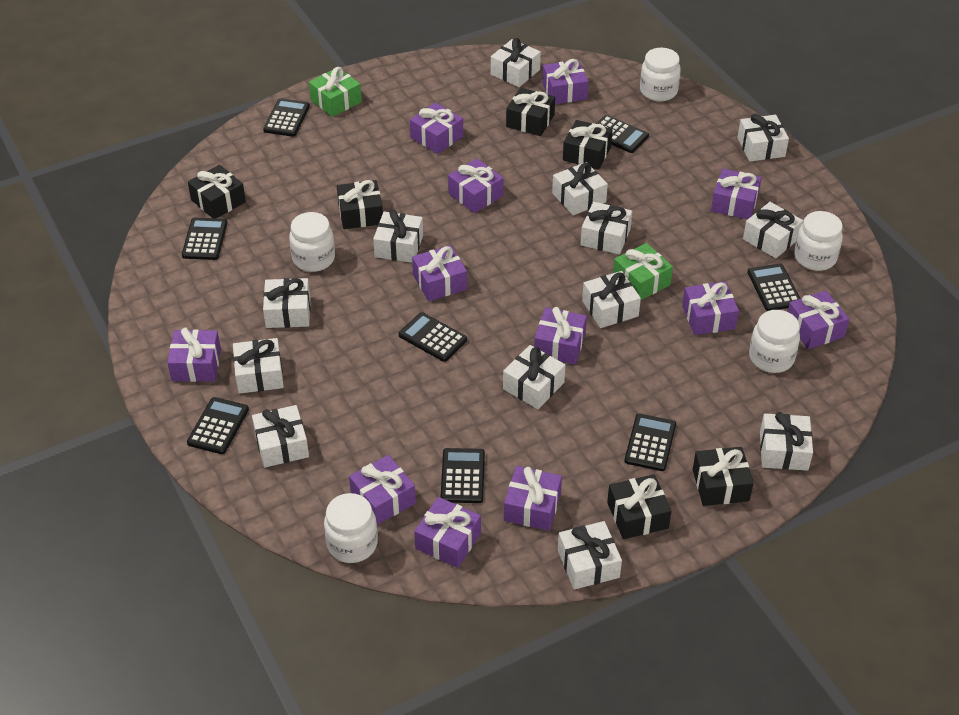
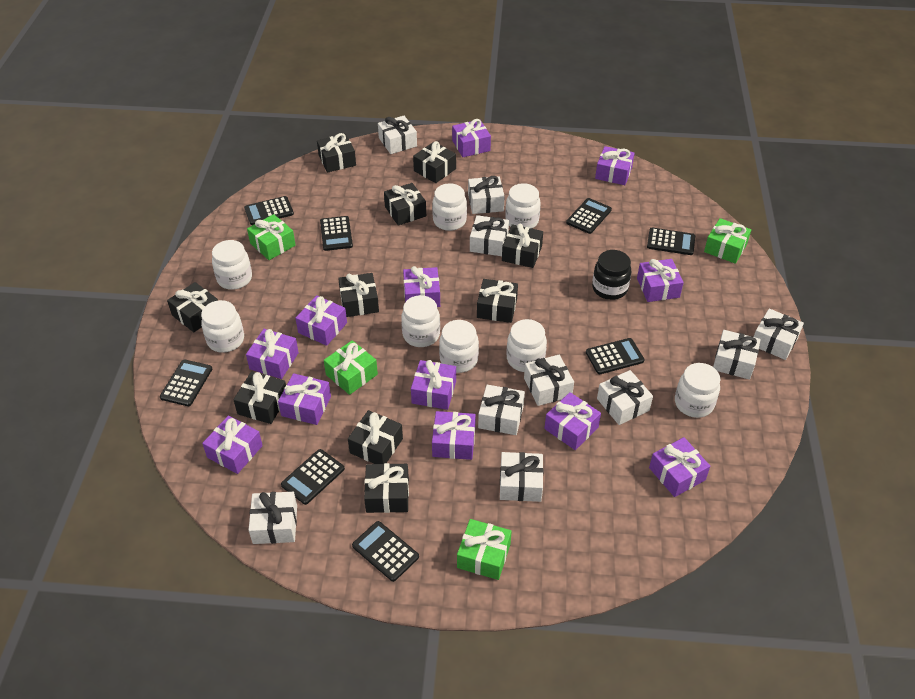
black gift: [188,165,246,218] [337,180,383,229] [506,88,555,136] [563,120,613,170] [607,474,671,539] [693,447,754,506] = 6 -> [167,282,218,332] [233,371,286,424] [317,133,356,173] [338,273,379,317] [348,410,403,464] [364,463,409,513] [384,183,426,226] [413,141,456,183] [477,279,518,323] [502,224,543,268] = 10
black jar: none = 0 -> [592,250,631,300] = 1
green gift: [309,67,362,117] [613,243,673,300] = 2 -> [247,214,296,260] [324,340,378,395] [457,519,512,580] [704,218,751,264] = 4
white gift: [233,338,284,394] [252,405,309,468] [263,278,310,328] [373,210,423,263] [491,38,541,87] [503,345,565,409] [552,162,608,216] [558,521,622,590] [580,202,632,255] [582,271,641,328] [737,114,789,162] [743,202,803,258] [760,412,813,471] = 13 -> [249,492,297,544] [378,116,417,154] [468,176,505,214] [470,215,509,256] [478,385,525,435] [500,452,544,502] [524,355,574,406] [597,370,653,425] [713,330,761,380] [754,309,804,360] = 10
white jar: [289,212,335,272] [324,493,378,563] [640,48,681,102] [749,310,800,373] [794,211,843,271] = 5 -> [201,300,244,353] [212,240,252,290] [401,295,440,347] [432,183,467,231] [439,320,479,373] [505,183,541,229] [507,319,547,372] [675,363,720,418] = 8

